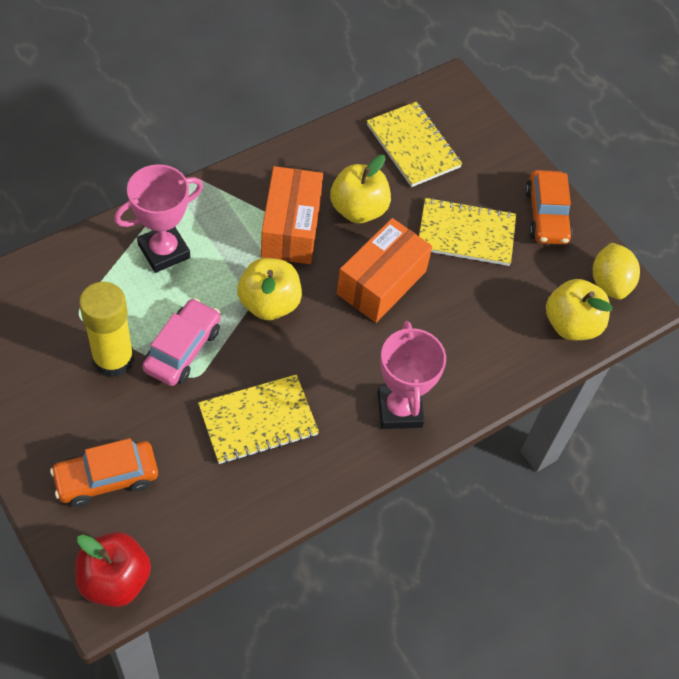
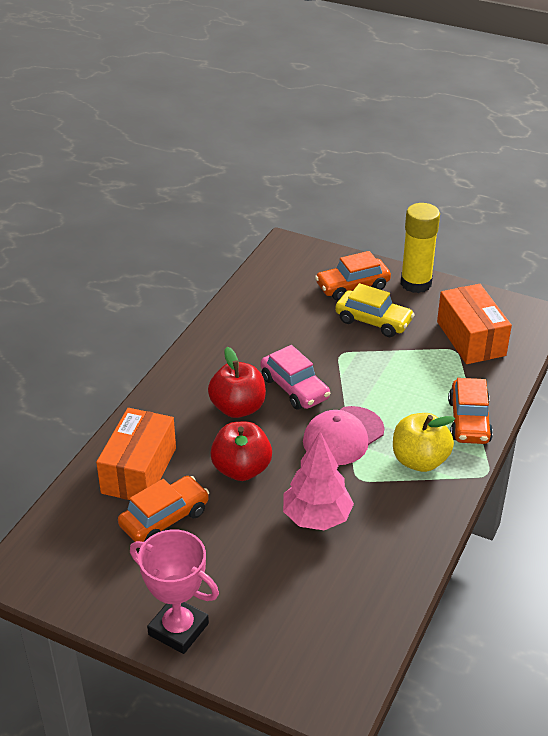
orange car: [50,438,158,507] [525,170,573,245] = 2 -> [118,476,209,542] [315,251,391,301] [448,378,493,444] = 3
pink cap: none = 0 -> [303,406,384,465] = 1
pink tree: none = 0 -> [283,432,354,530] = 1
pink trophy: [114,164,203,273] [377,321,446,429] = 2 -> [130,530,219,654] = 1
red apple: [76,532,151,607] = 1 -> [208,347,266,418] [210,422,272,481] = 2
yellow apple: [237,258,302,320] [330,155,391,223] [546,279,612,341] = 3 -> [393,413,455,472] = 1
yellow car: none = 0 -> [335,283,415,337] = 1
yellow lemon: [593,243,640,300] = 1 -> none = 0
yellow notebook: [198,374,319,464] [367,102,462,187] [419,197,516,266] = 3 -> none = 0

